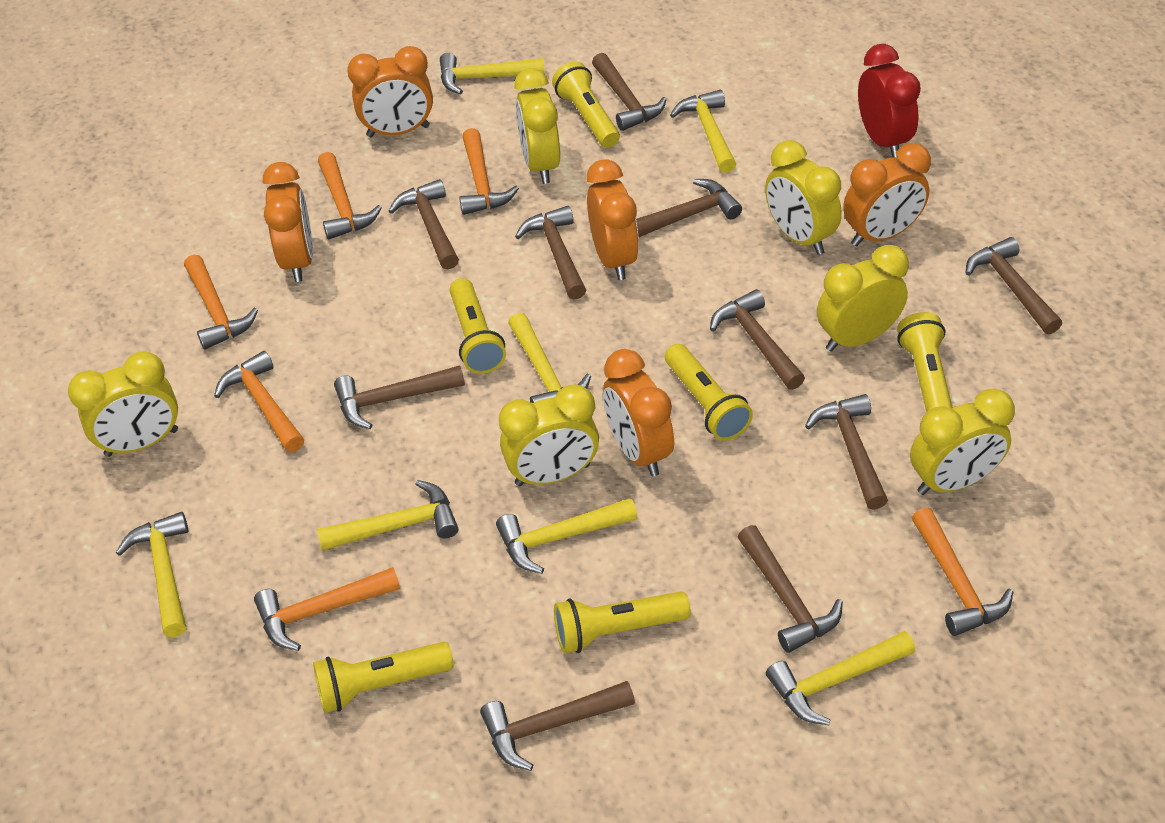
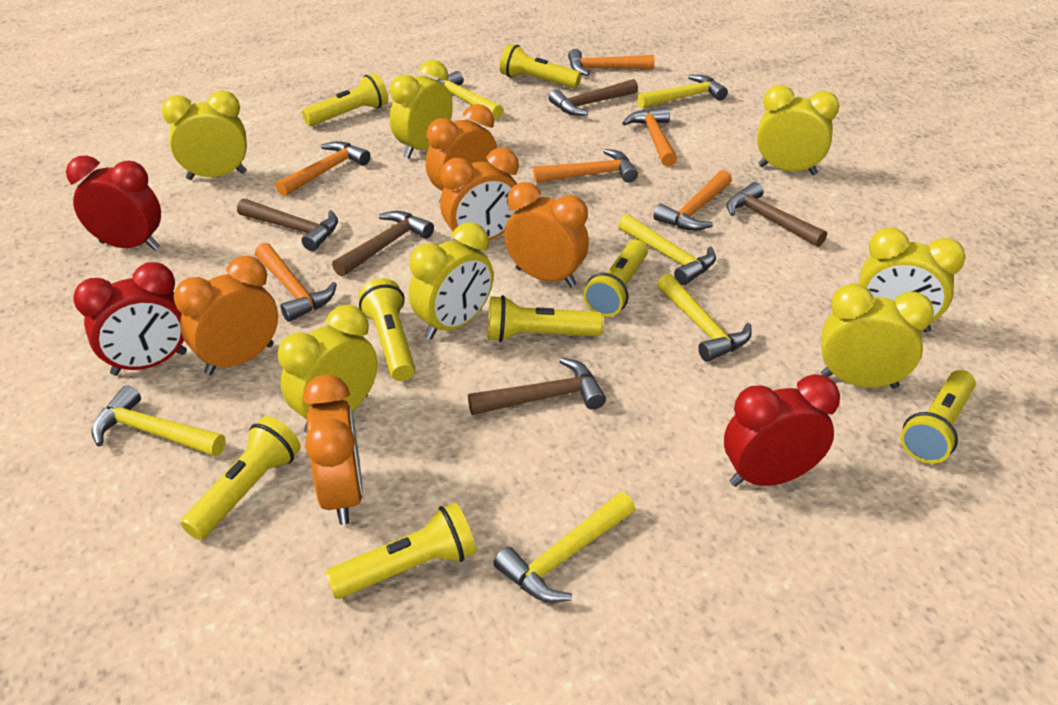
brown hammer: [334,366,465,429] [389,179,459,269] [480,681,635,771] [515,206,586,300] [592,53,667,131] [636,179,742,237] [710,289,805,390] [738,525,843,653] [805,394,888,509] [966,237,1062,334] = 10 -> [237,199,338,251] [332,211,434,277] [468,358,606,415] [549,79,638,116] [727,182,827,247] = 5
red clock: [858,44,921,157] = 1 -> [66,155,161,250] [73,262,187,376] [724,374,840,487] = 3
yellow clock: [68,351,178,457] [499,384,599,486] [514,68,560,184] [765,140,842,255] [817,245,909,352] [910,388,1015,495] = 6 -> [162,91,247,180] [278,304,378,433] [390,60,453,158] [409,222,493,340] [757,85,839,175] [821,284,934,389] [859,228,966,332] = 7
yellow flashlight: [313,642,454,713] [450,278,506,374] [552,61,620,148] [554,591,691,653] [665,344,753,441] [897,312,953,413] = 6 -> [181,416,301,540] [302,73,388,126] [325,503,476,599] [359,278,415,381] [488,295,603,342] [500,44,581,88] [583,240,648,317] [900,370,975,464] = 8
yellow hammer: [116,512,189,637] [317,480,459,551] [440,53,545,95] [496,498,637,574] [508,313,591,403] [670,90,737,173] [766,631,915,725] = 7 -> [91,385,225,456] [437,71,503,119] [494,492,635,603] [618,214,716,285] [637,75,728,108] [657,274,751,362] = 6

